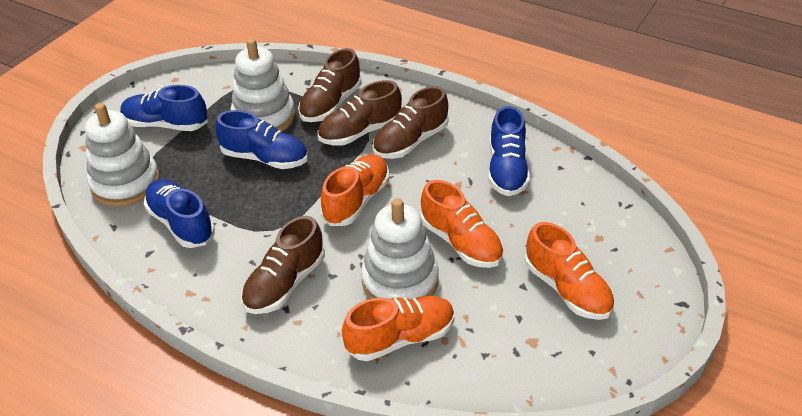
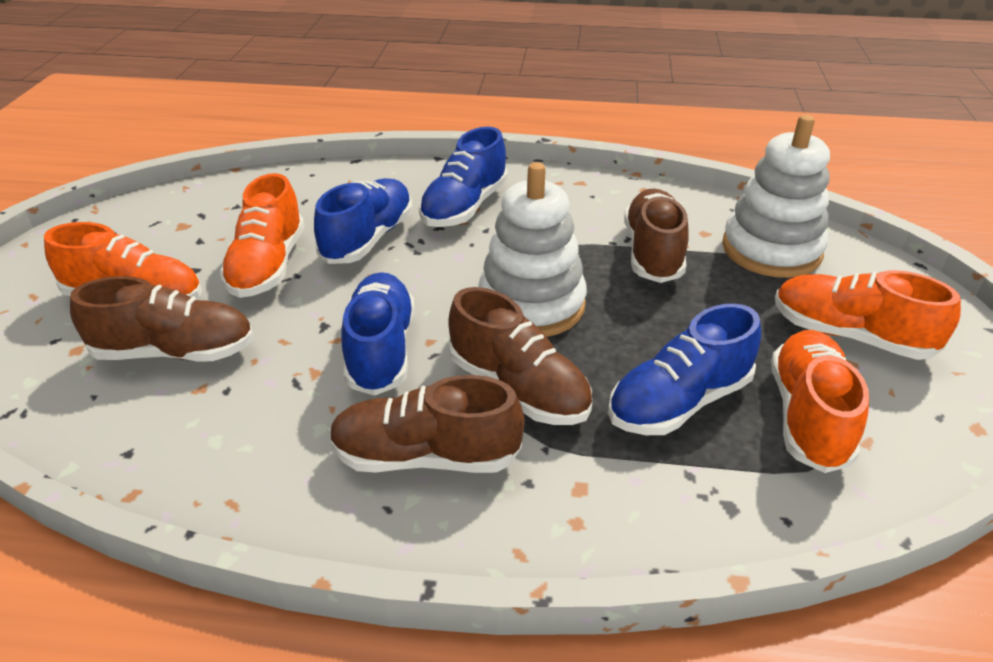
white stacking toy: [85,103,160,207] [231,38,295,132] [361,198,439,299] = 3 -> [478,162,587,337] [722,115,830,278] = 2

